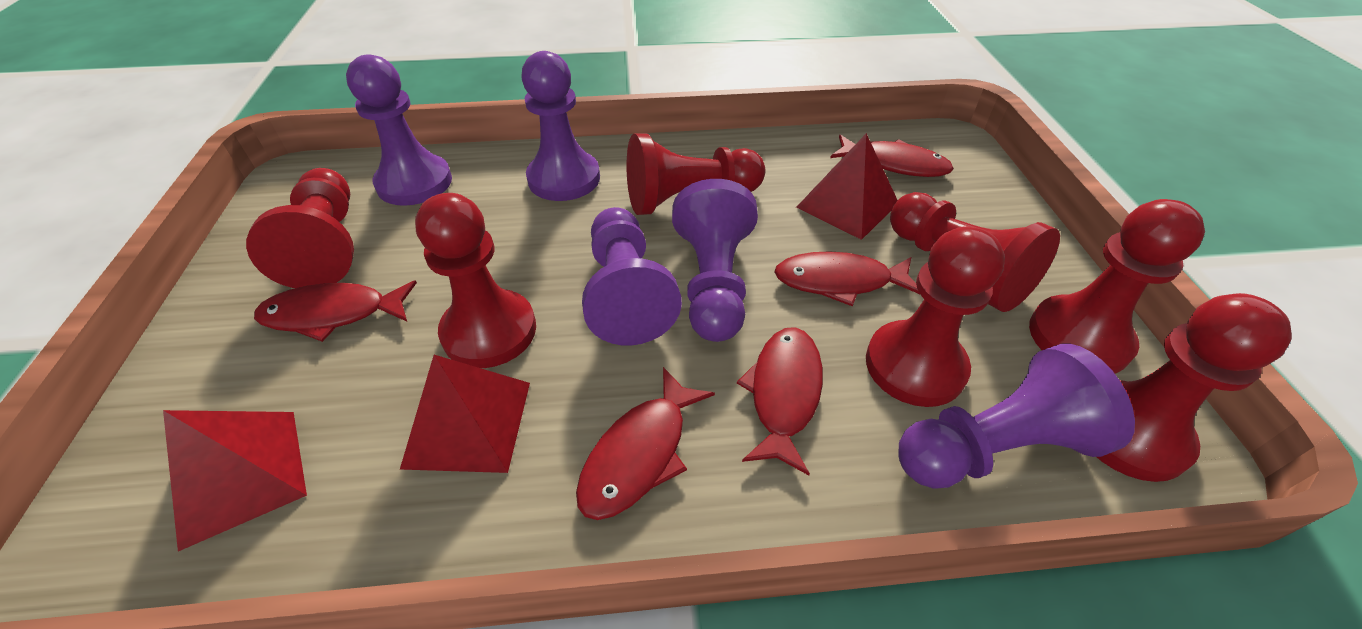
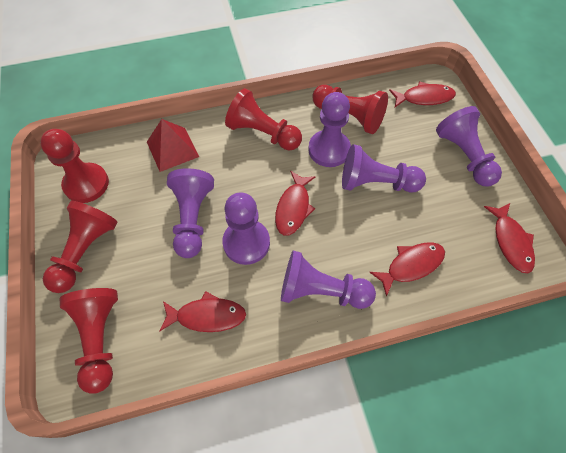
purple pawn: [346,54,452,206] [521,51,600,201] [582,207,682,345] [672,179,758,342] [898,344,1135,489] = 5 -> [167,168,214,258] [222,192,270,265] [281,251,376,309] [308,92,351,167] [342,144,426,193] [436,106,502,186] = 6
red pawn: [246,168,354,288] [415,193,536,368] [626,133,766,215] [866,226,1005,407] [890,192,1060,312] [1029,199,1205,374] [1097,293,1292,482] = 7 -> [40,129,109,203] [43,201,117,293] [59,288,118,394] [225,88,302,150] [312,85,388,134] = 5
red pyramid: [163,410,307,551] [400,355,530,473] [796,133,898,240] = 3 -> [147,119,199,172] = 1

